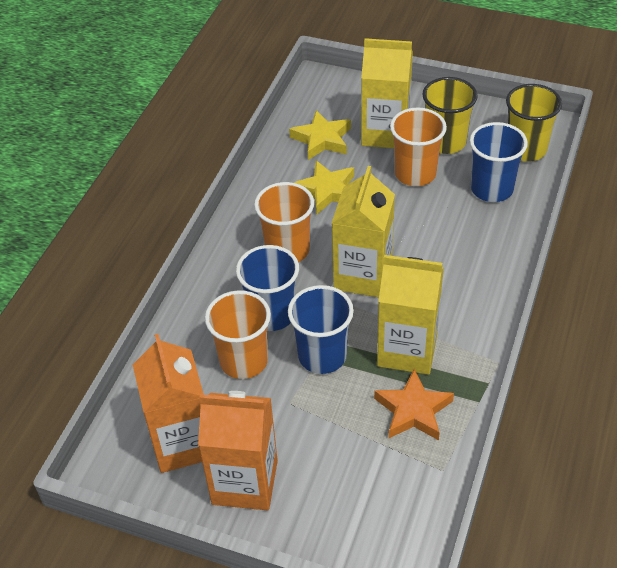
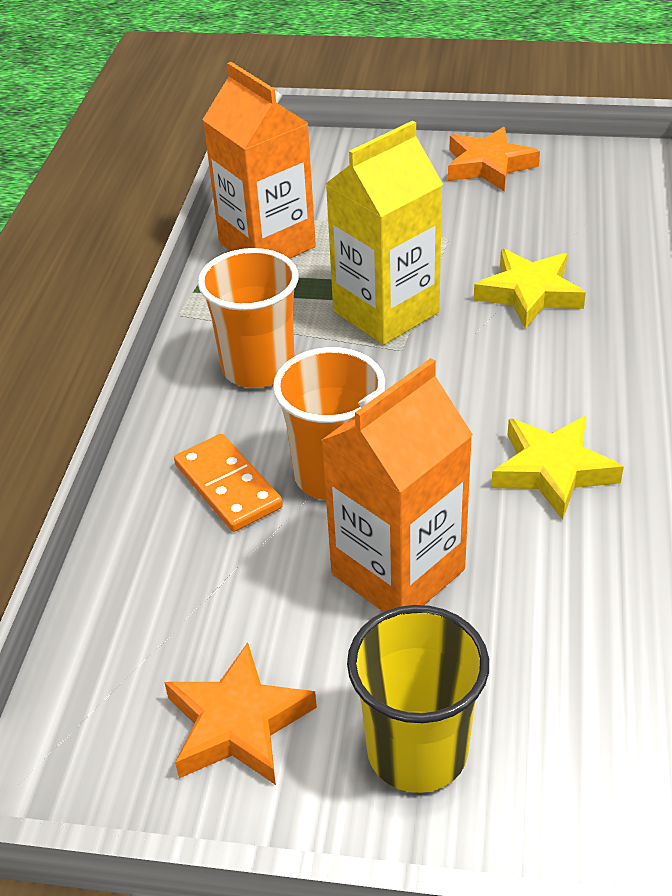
blue cup: [236,245,299,331] [288,285,354,374] [470,122,528,202] = 3 -> none = 0
orange cup: [205,290,271,379] [254,182,314,262] [390,108,447,186] = 3 -> [198,248,298,388] [273,347,385,500] = 2
orange domino: none = 0 -> [174,434,283,532] = 1
orange star: [374,369,454,440] = 1 -> [164,643,317,785] [448,127,540,191] = 2
yellow carton: [332,166,395,297] [361,38,413,148] [377,255,444,375] = 3 -> [326,121,443,345] = 1
yellow cup: [422,77,478,154] [506,84,562,161] = 2 -> [347,605,489,793] = 1

